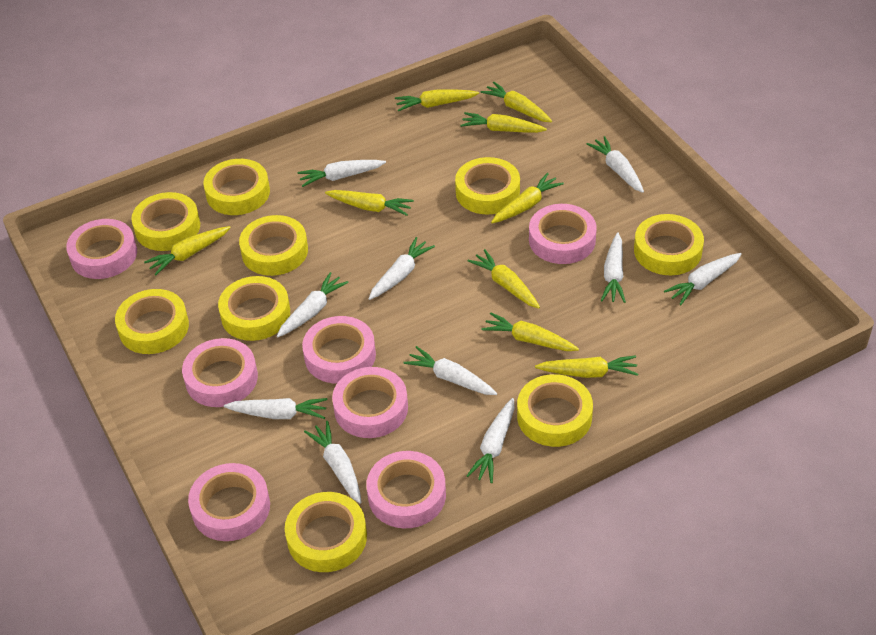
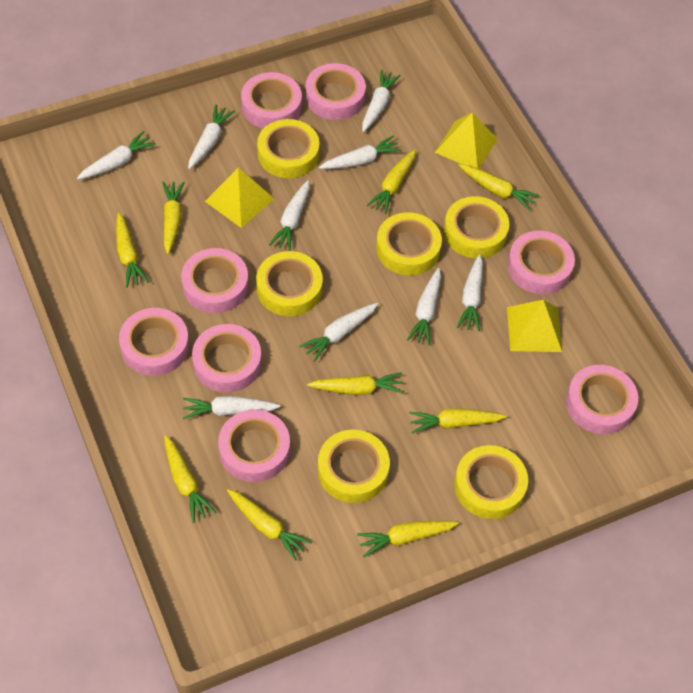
pink tape: [66,219,137,279] [182,338,258,407] [188,463,270,541] [302,316,376,383] [332,367,408,438] [366,451,446,528] [529,204,597,264] = 7 -> [119,308,189,376] [181,248,249,313] [192,324,262,393] [218,410,290,482] [241,72,302,129] [305,63,366,120] [507,231,575,294] [566,365,638,434] = 8
white carrot: [224,398,328,419] [277,272,349,337] [298,160,386,187] [304,421,362,504] [369,237,435,300] [403,346,497,395] [467,398,515,483] [587,136,644,193] [601,232,626,303] [664,253,741,305] = 10 -> [77,131,156,180] [183,396,281,419] [188,105,235,169] [269,180,310,251] [299,303,378,362] [319,136,402,169] [362,70,401,132] [407,268,441,346] [457,254,483,332] = 9
yellow pyramid: none = 0 -> [205,168,275,228] [435,113,497,169] [507,300,562,352] = 3
yellow tape: [115,289,189,354] [131,192,200,251] [203,159,270,215] [218,276,290,341] [239,215,308,276] [285,492,367,572] [455,157,520,214] [517,374,593,447] [634,214,704,275] = 9 -> [256,251,323,316] [257,119,320,178] [318,430,390,503] [376,212,442,275] [444,196,509,258] [454,445,528,519] = 6

